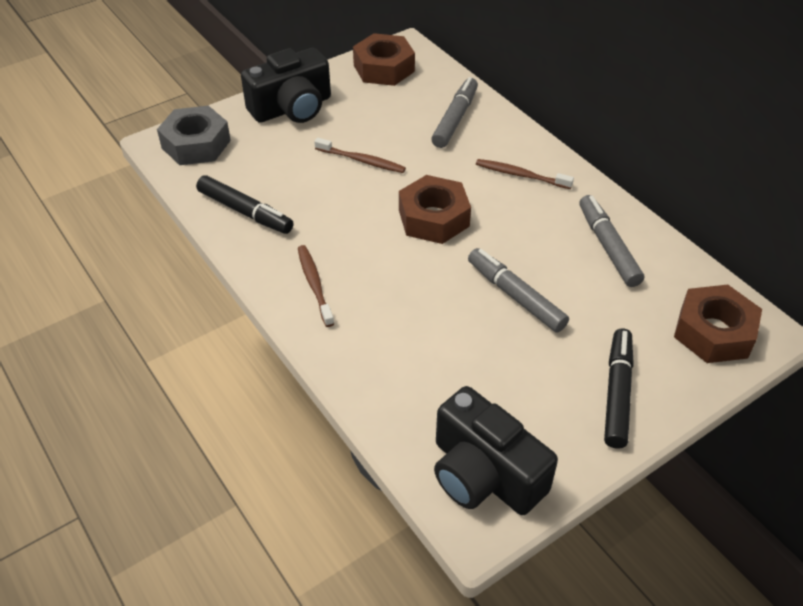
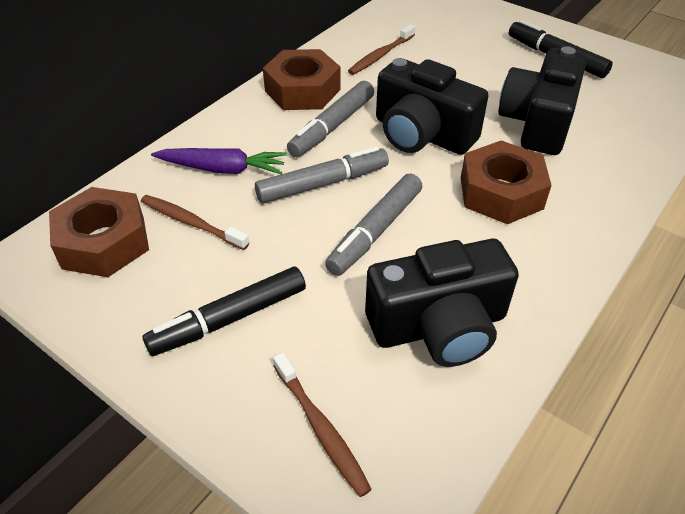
black camera: [241,48,331,123] [434,386,558,515] = 2 -> [365,239,519,367] [376,58,488,155] [498,46,587,155] = 3
grey nut: [157,106,231,165] = 1 -> none = 0
purple carrot: none = 0 -> [151,148,287,174] = 1

